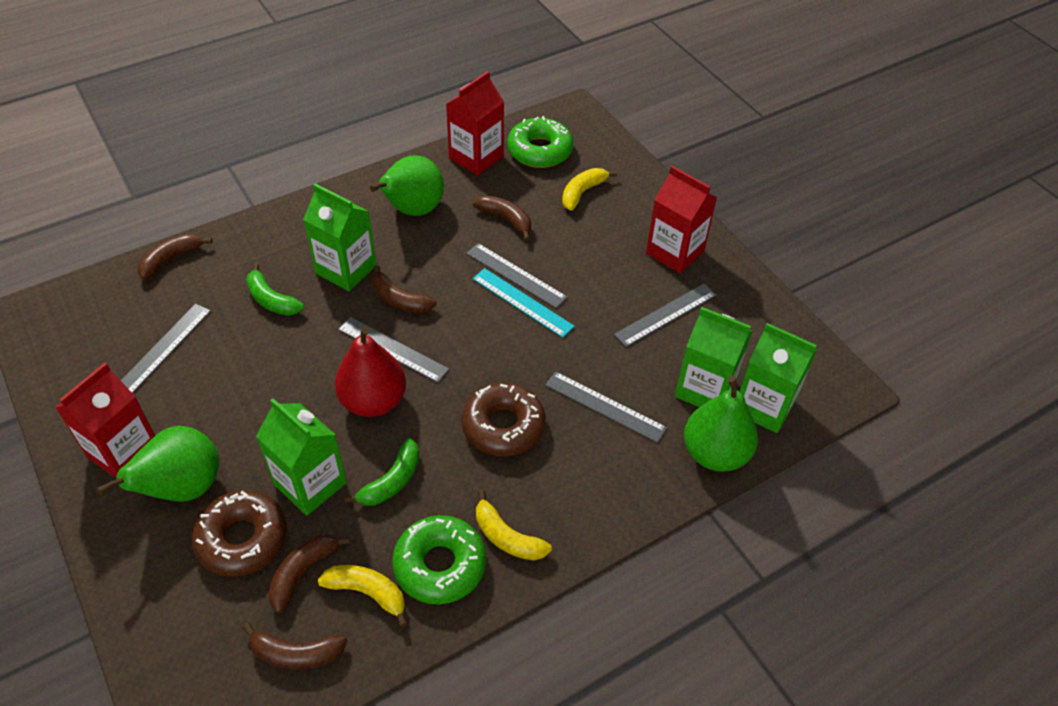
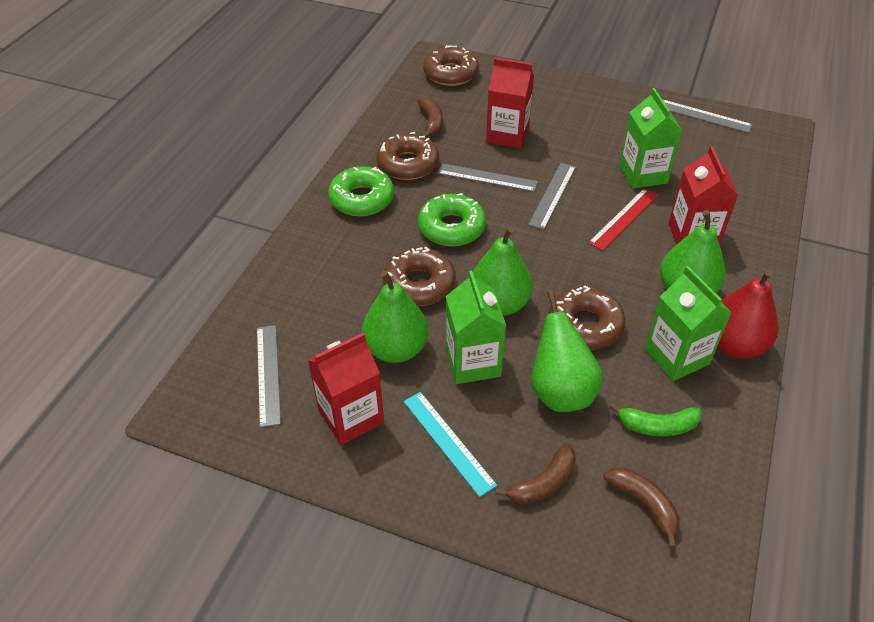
brown banana: [137,233,212,280] [242,623,347,669] [268,535,350,613] [372,265,437,313] [473,195,531,241] = 5 -> [417,97,443,137] [495,443,576,504] [604,467,679,549] = 3
brown donut: [192,490,287,577] [461,382,546,457] = 2 -> [376,132,439,180] [383,247,456,306] [423,45,479,86] [548,285,626,350] = 4
green banana: [246,263,304,316] [344,438,420,506] = 2 -> [609,403,702,436] = 1
green carton: [256,398,347,516] [303,184,377,291] [675,307,752,407] [739,323,817,433] = 4 -> [446,271,506,384] [619,88,683,189] [645,266,732,381] = 3
green pear: [96,426,219,502] [370,155,444,216] [684,376,758,472] = 3 -> [362,270,428,363] [473,226,533,316] [531,290,603,412] [660,210,726,293] = 4
grey ruler: [121,304,211,393] [338,317,449,383] [466,243,567,308] [545,371,667,443] [614,284,716,347] = 5 -> [257,325,281,427] [437,163,538,192] [528,163,576,229] [662,99,753,133] = 4
red ruler: none = 0 -> [588,188,658,251] = 1
yellow banana: [318,565,408,627] [476,490,552,560] [562,168,617,211] = 3 -> none = 0

